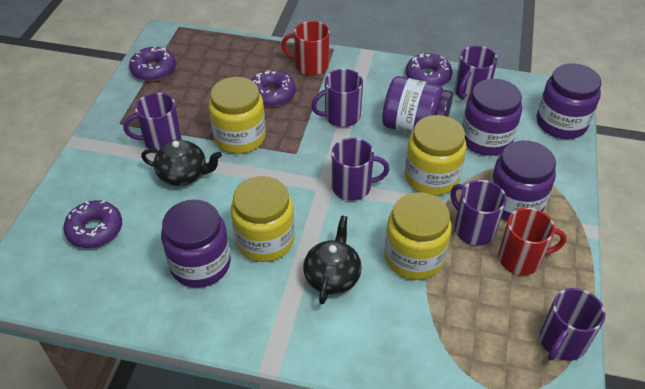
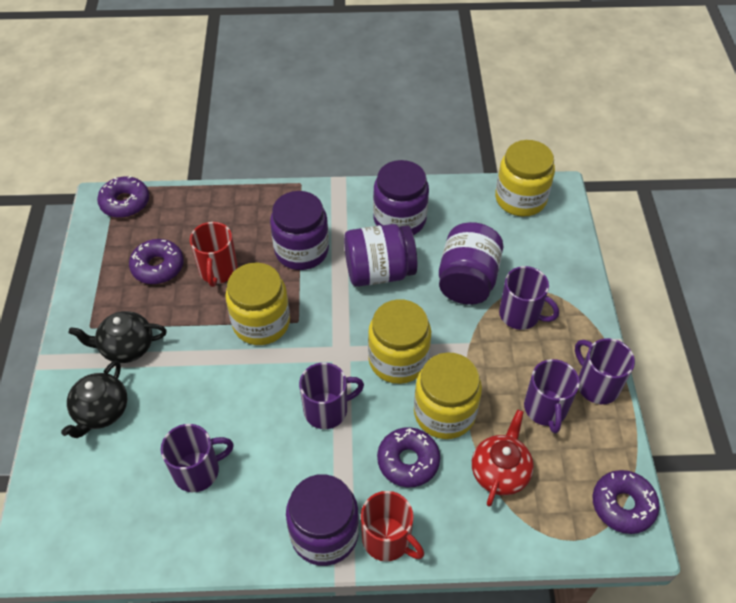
purple mug: [123,93,181,150] [311,69,363,127] [332,138,389,201] [451,180,507,246] [455,46,498,101] [540,288,606,361] = 6 -> [161,424,234,492] [299,363,364,429] [499,266,559,330] [524,359,580,434] [575,338,635,404] = 5
red teapot: none = 0 -> [472,410,534,507] = 1

